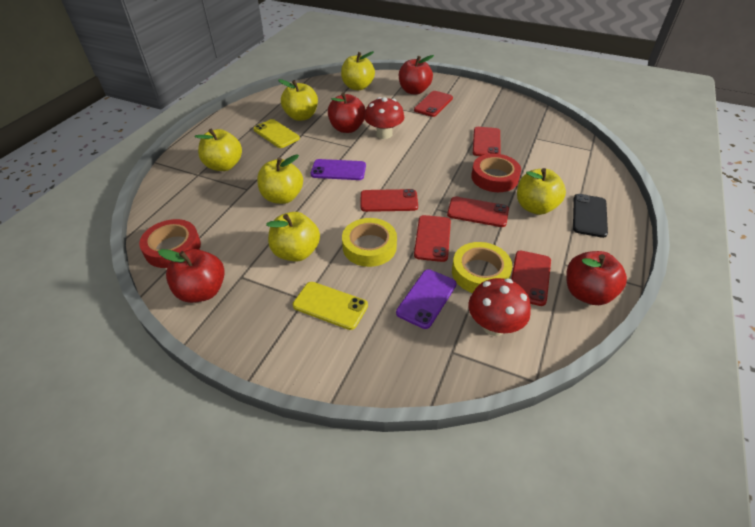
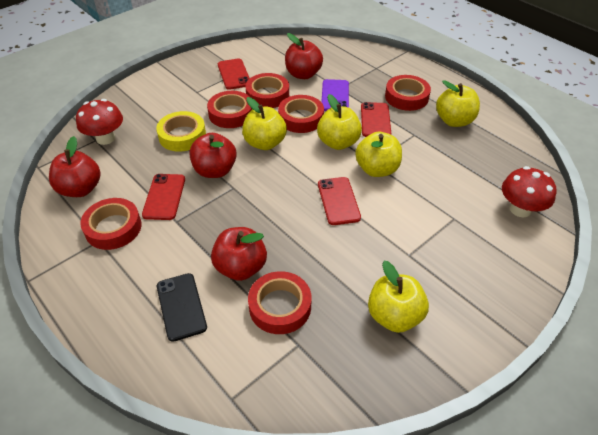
purple phone: [311,159,366,180] [396,269,457,329] = 2 -> [322,79,349,111] = 1
red phone: [361,189,418,212] [414,91,453,117] [414,215,451,262] [447,197,509,227] [473,127,501,156] [511,251,551,306] = 6 -> [142,174,185,220] [218,58,250,90] [318,177,361,225] [361,102,391,137] = 4
red tape: [139,219,201,268] [471,154,521,192] = 2 -> [80,198,141,250] [207,91,252,128] [246,73,289,108] [248,271,311,334] [278,95,324,133] [385,75,431,111] = 6
yellow apple: [195,129,242,171] [257,154,303,204] [266,212,320,262] [278,79,318,121] [341,51,375,90] [517,168,566,215] = 6 -> [242,97,287,150] [317,94,362,150] [355,132,402,177] [368,261,429,333] [436,80,480,127] = 5
yellow phone: [254,119,300,148] [293,282,368,330] = 2 -> none = 0
yellow tape: [342,218,397,267] [452,242,512,293] = 2 -> [156,111,206,152] = 1

